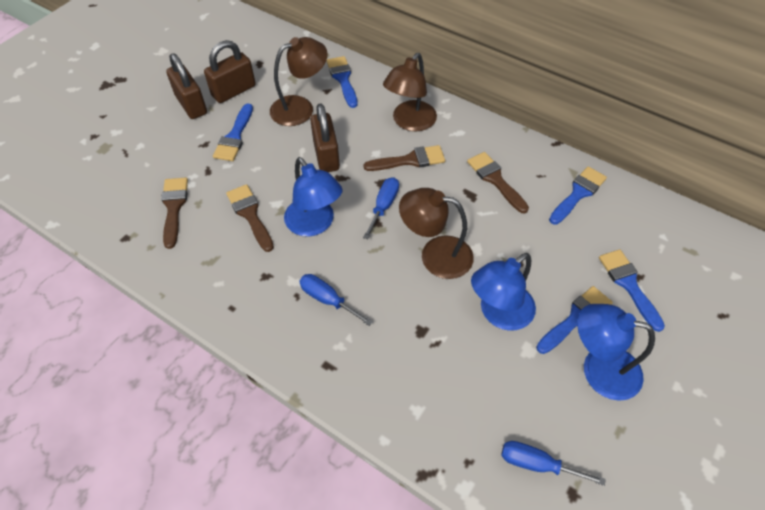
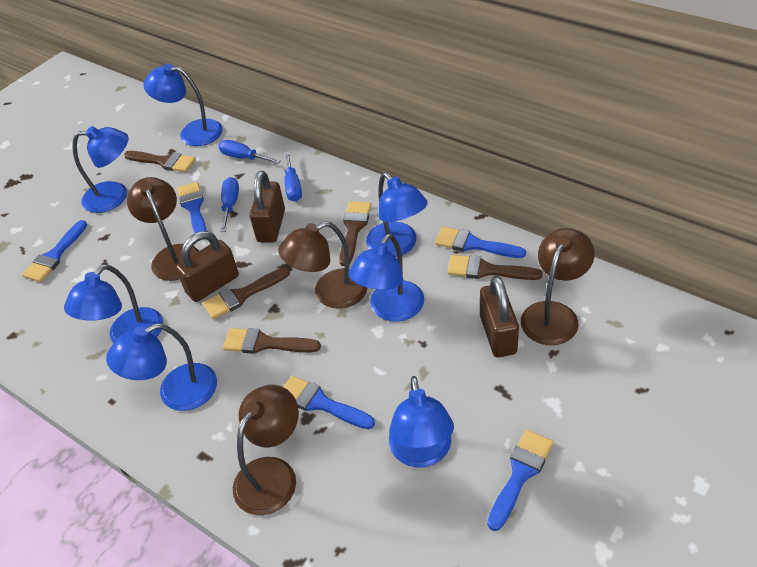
blue lamp: [284,157,343,237] [471,253,536,331] [577,304,655,401] = 3 -> [64,264,163,344] [72,126,129,213] [106,323,217,411] [143,64,223,146] [349,234,424,322] [366,172,428,257] [389,376,454,468] = 7
brown brush: [161,177,188,249] [226,184,274,252] [364,145,445,171] [467,152,529,214] = 4 -> [124,151,196,172] [203,267,290,319] [223,328,321,354] [339,201,371,266] [447,255,543,280] = 5
brown lamp: [270,37,328,126] [383,53,437,132] [399,188,474,279] = 3 -> [127,177,199,281] [233,385,299,515] [278,221,367,309] [521,228,594,345] = 4

